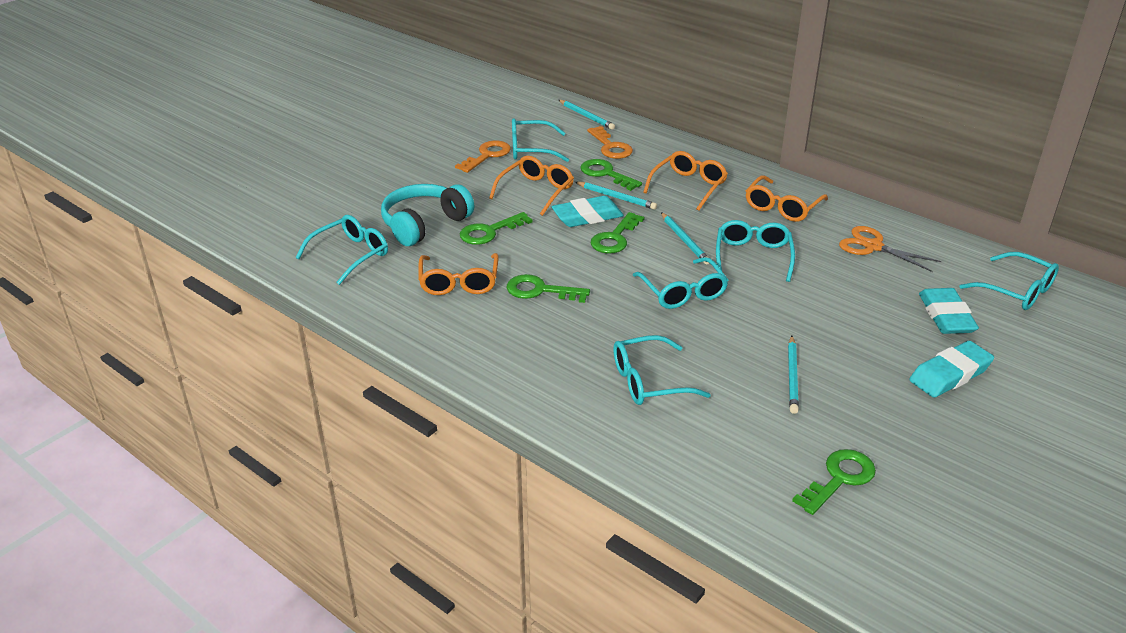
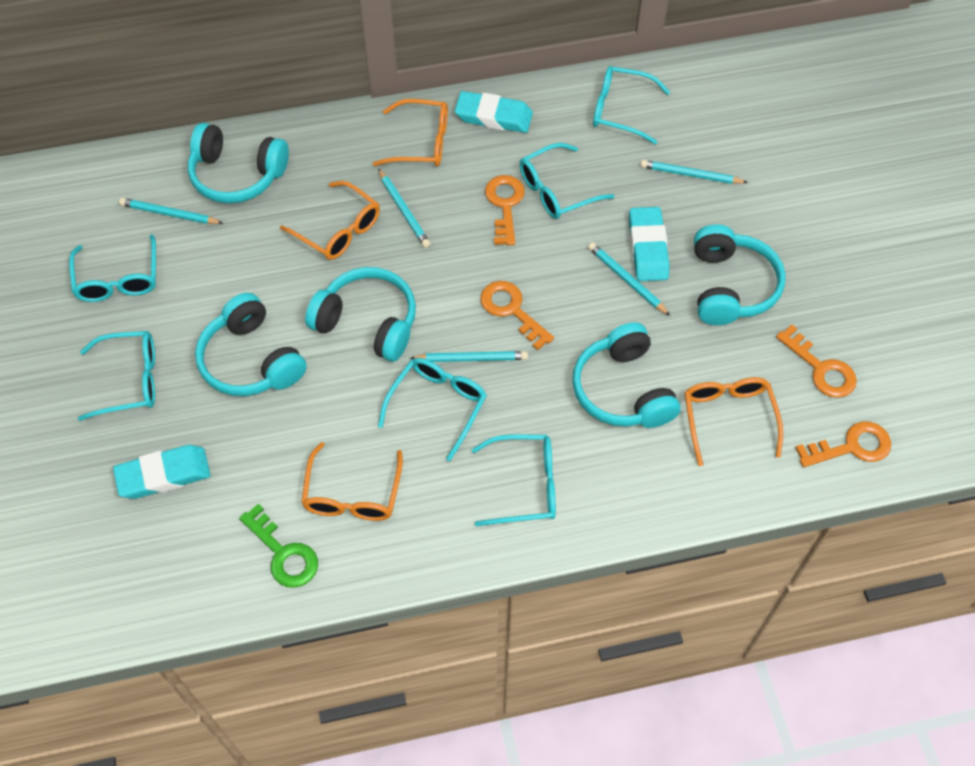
green key: [460,212,533,245] [507,274,590,303] [580,159,642,191] [591,212,645,254] [792,449,876,515] = 5 -> [239,504,318,588] = 1
orange key: [455,140,511,173] [587,126,633,159] = 2 -> [480,281,554,350] [485,175,525,246] [776,325,857,398] [795,421,891,467] = 4
orange scissors: [839,226,941,272] = 1 -> none = 0
turquoise headphones: [381,184,474,246] = 1 -> [188,123,289,204] [195,293,307,396] [305,267,416,362] [572,322,681,428] [694,224,786,325] = 5
turquoise pencil: [559,100,615,130] [575,182,657,210] [661,212,709,264] [788,336,799,414] = 4 -> [119,198,223,224] [378,168,430,248] [410,351,528,362] [588,242,670,316] [640,160,748,184] = 5

